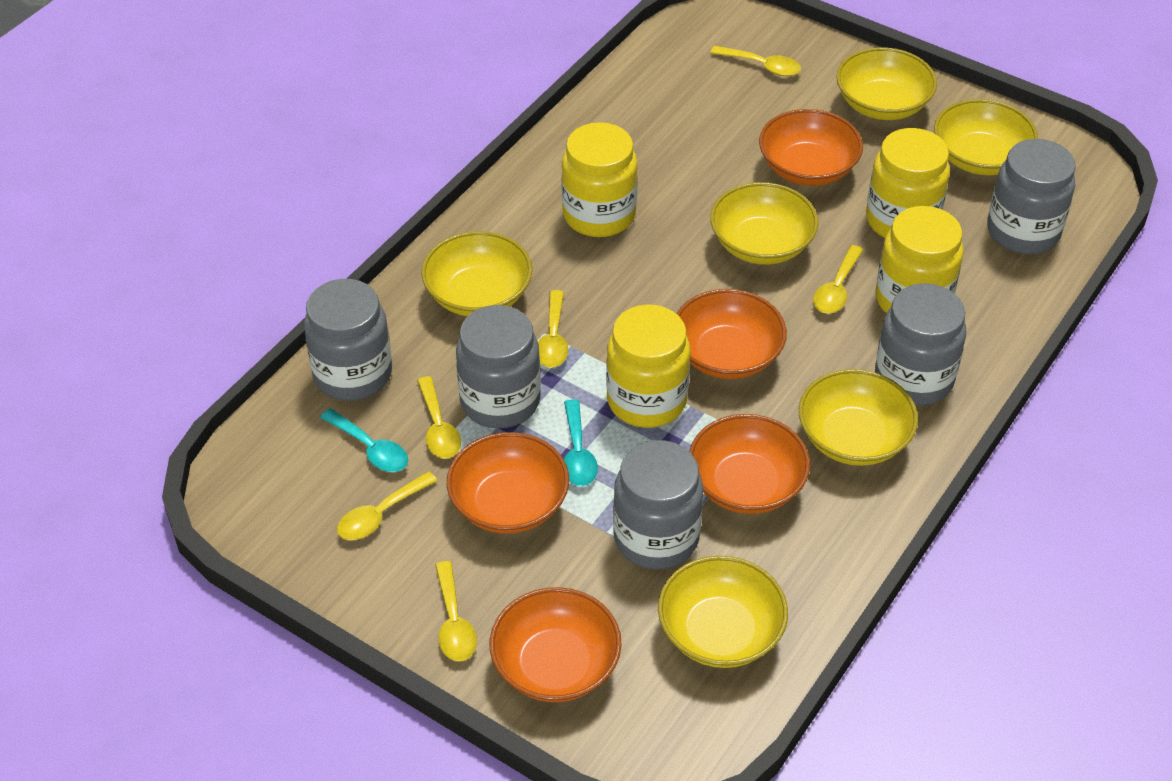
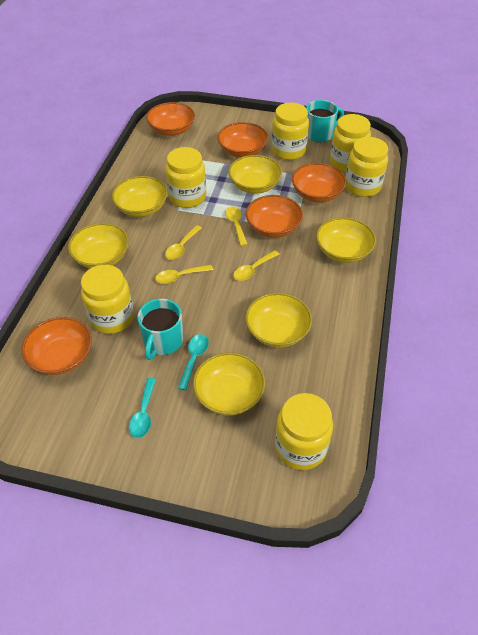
grey jar: [304,279,392,401] [456,305,541,429] [613,440,703,570] [875,283,966,406] [987,139,1076,254] = 5 -> none = 0
turquoise mug: none = 0 -> [138,299,183,360] [306,100,344,142] = 2
yellow jar: [561,122,638,237] [606,304,690,428] [866,128,950,238] [876,206,963,313] = 4 -> [81,265,134,334] [166,147,206,208] [272,103,309,160] [275,393,333,470] [330,114,371,172] [345,137,388,197] = 6
yellow spoon: [337,471,438,540] [417,376,461,459] [435,561,477,661] [538,290,568,368] [710,46,801,76] [813,245,864,314] = 6 -> [155,265,213,284] [165,225,202,260] [225,206,248,246] [233,250,280,281] = 4

